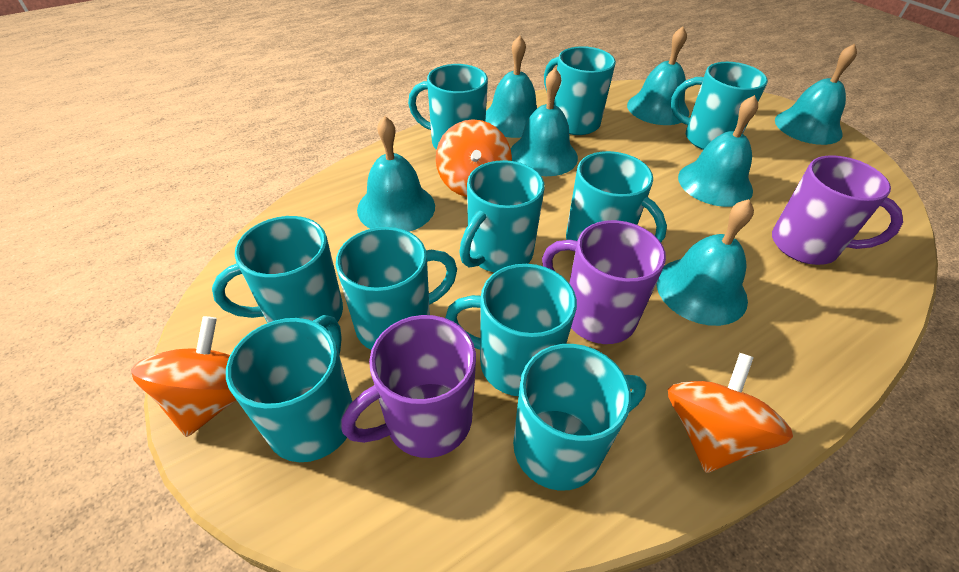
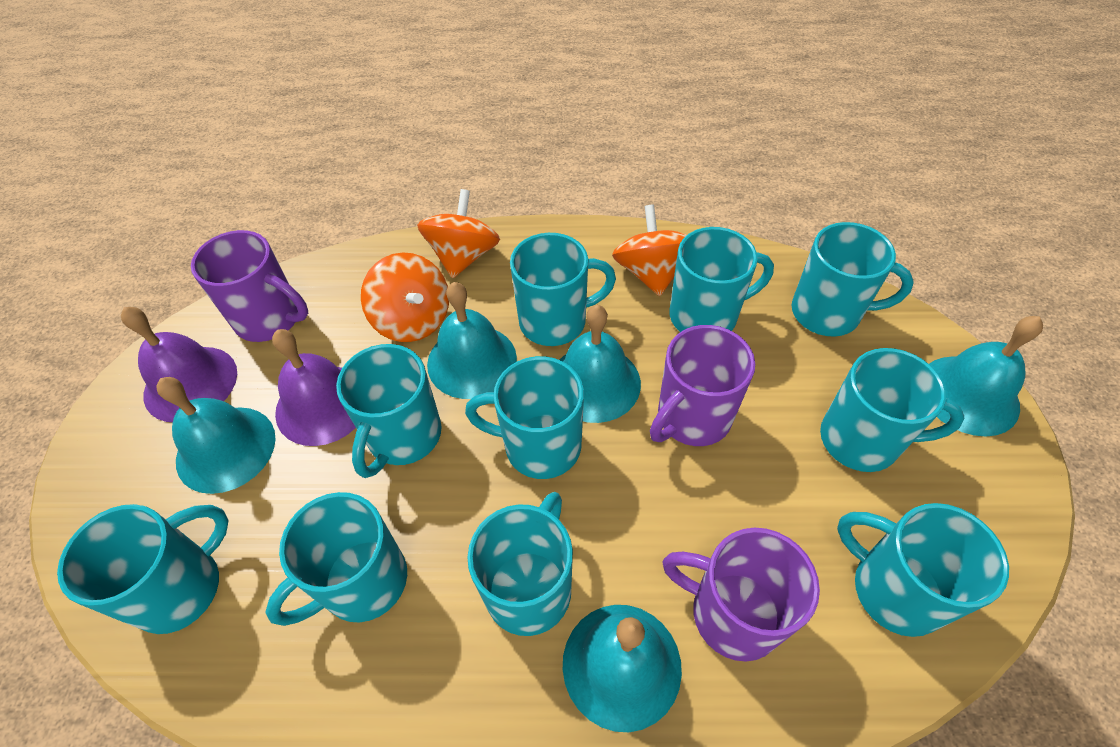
purple bell: none = 0 -> [121,307,237,422] [272,329,356,446] = 2
turquoise bell: [357,116,435,232] [486,35,537,138] [511,68,578,176] [627,27,689,125] [656,199,754,326] [678,95,758,207] [775,44,857,145] = 7 -> [156,377,275,494] [427,282,517,399] [560,305,641,423] [563,605,682,732] [929,316,1043,436] = 5

